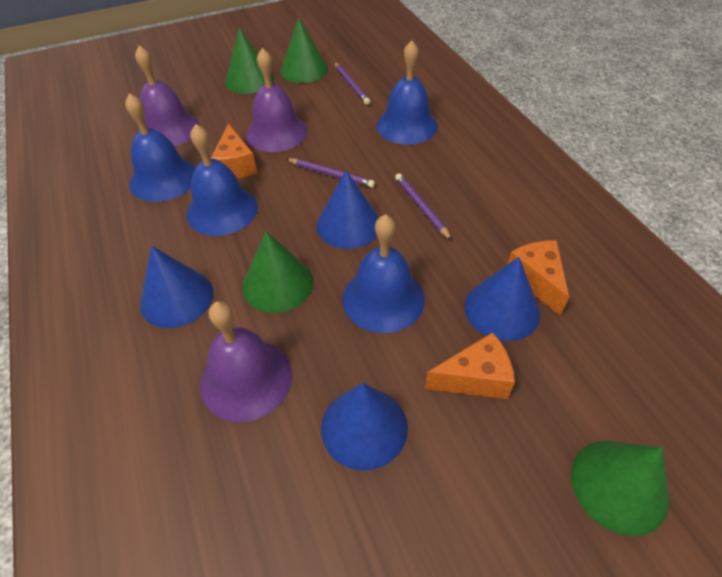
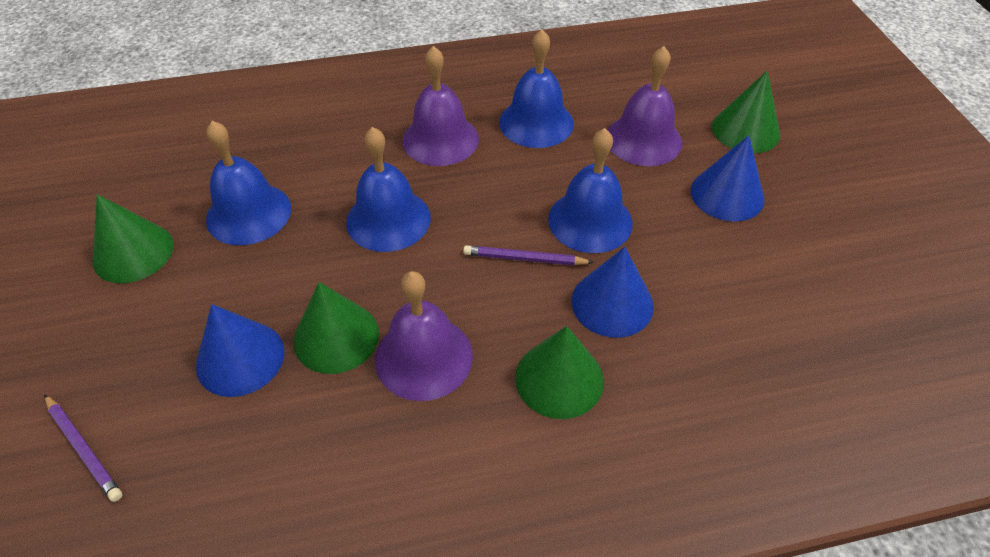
blue cone: [140,246,213,328] [317,170,379,249] [321,383,408,471] [464,257,540,341] = 4 -> [196,304,285,397] [572,247,654,338] [691,135,764,222] = 3
orange cheese: [210,124,257,178] [425,332,515,399] [507,240,569,316] = 3 -> none = 0
purple pencil: [286,158,375,188] [334,62,370,105] [395,173,452,241] = 3 -> [44,394,123,502] [463,245,594,266] = 2

